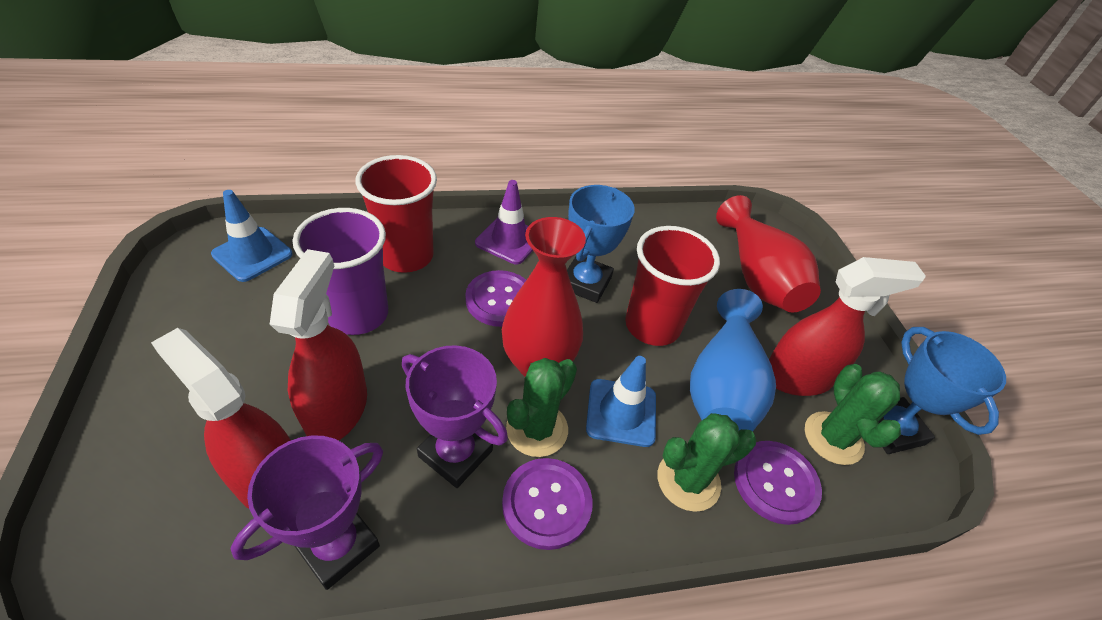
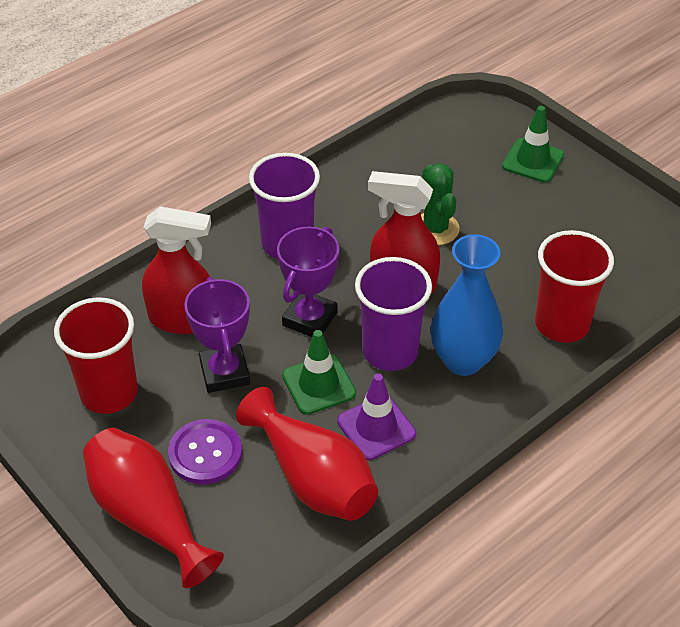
blue traffic cone: [211,190,293,282] [586,356,656,447] = 2 -> none = 0
blue trophy: [567,185,635,303] [878,327,1006,454] = 2 -> none = 0
green cactus: [506,358,577,457] [658,413,756,512] [805,364,901,465] = 3 -> [421,163,460,245] = 1
green traffic cone: none = 0 -> [282,330,356,415] [502,106,564,183] = 2
purple button: [465,270,526,327] [502,458,593,550] [734,441,822,525] = 3 -> [168,419,242,485] = 1
purple cup: [292,208,388,335] = 1 -> [249,153,320,259] [355,257,432,371] = 2
red spray bottle: [151,328,291,509] [270,249,367,441] [769,257,926,396] = 3 -> [142,206,211,334] [368,171,440,294] = 2

